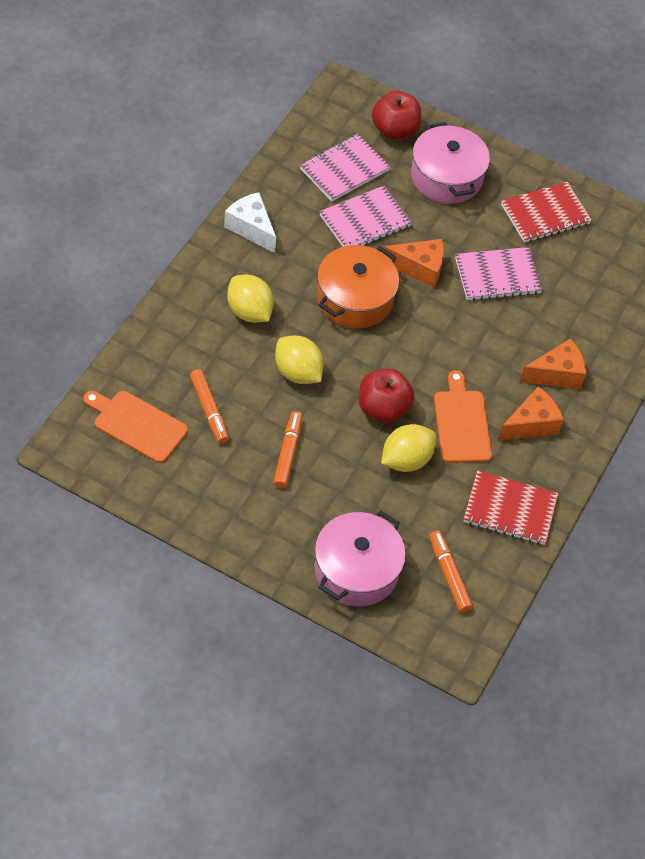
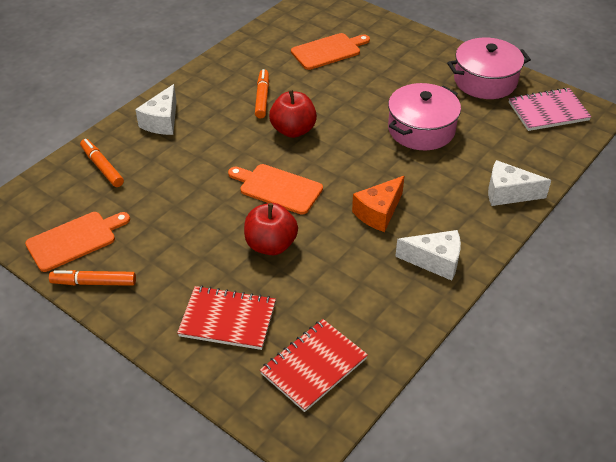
orange cheese: [384,239,444,288] [498,386,564,441] [520,338,586,389] = 3 -> [352,176,404,232] = 1
orange cutting board: [83,391,188,463] [434,370,492,463] = 2 -> [25,212,130,272] [228,164,323,215] [291,33,370,70] = 3
orange pot: [317,245,399,328] = 1 -> none = 0
pink notebook: [300,134,391,202] [319,186,412,247] [455,247,543,301] = 3 -> [509,88,592,131] = 1
white cheese: [224,192,276,253] = 1 -> [135,84,177,135] [395,230,461,281] [488,160,551,206] = 3
yellow lemon: [227,275,274,323] [275,336,324,384] [381,424,436,472] = 3 -> none = 0

